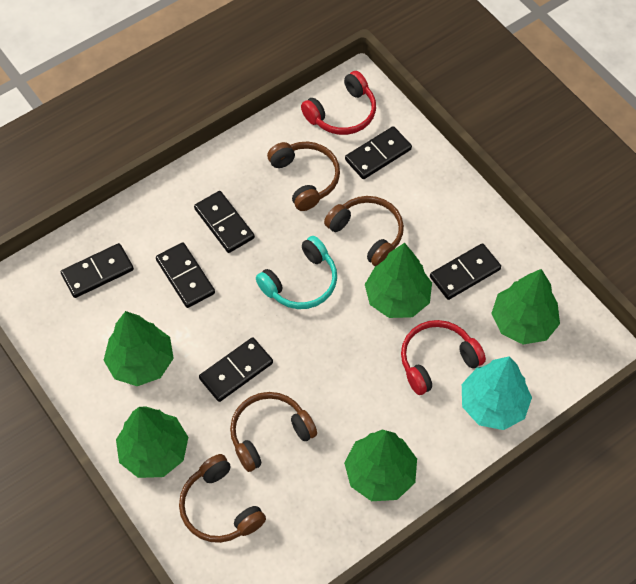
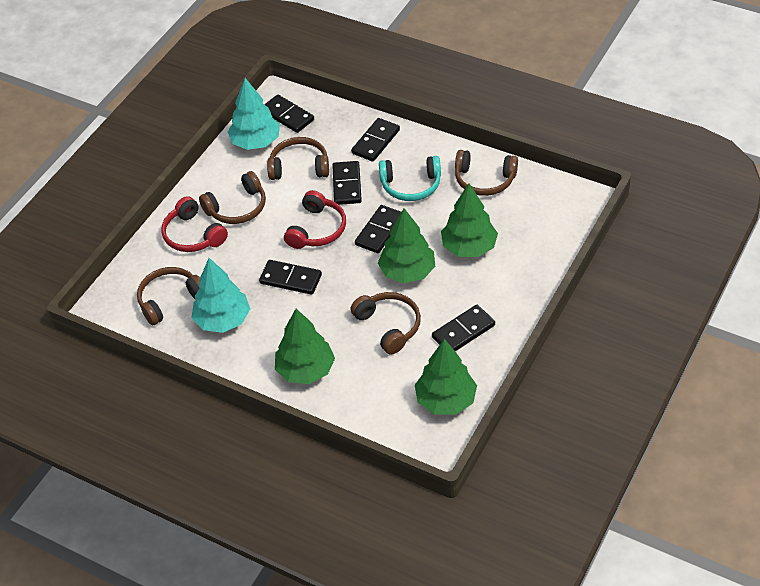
brown headphones: [179,454,266,543] [230,392,317,472] [267,142,340,211] [324,196,404,266] = 4 -> [137,267,200,325] [199,171,266,224] [267,137,329,180] [351,292,421,354] [455,150,518,196] = 5
green tree: [104,311,174,386] [116,406,188,478] [344,429,417,501] [365,243,432,318] [491,269,560,345] = 5 -> [275,309,335,384] [378,208,435,283] [415,339,477,415] [441,183,498,257] = 4
turquoise tree: [462,356,532,430] = 1 -> [191,258,250,333] [228,78,280,150] = 2

